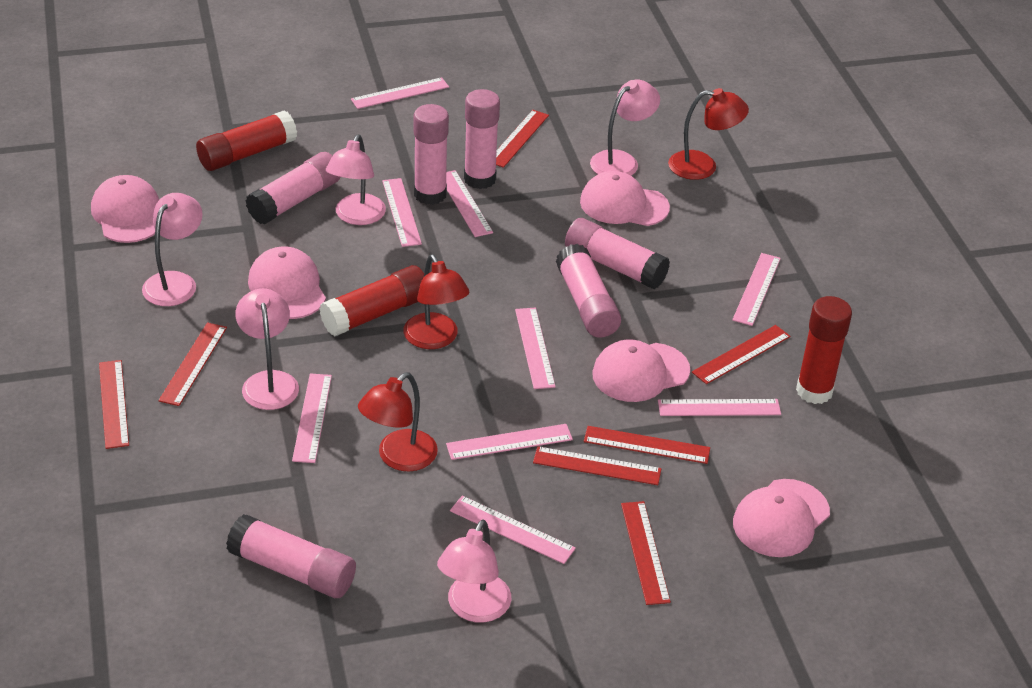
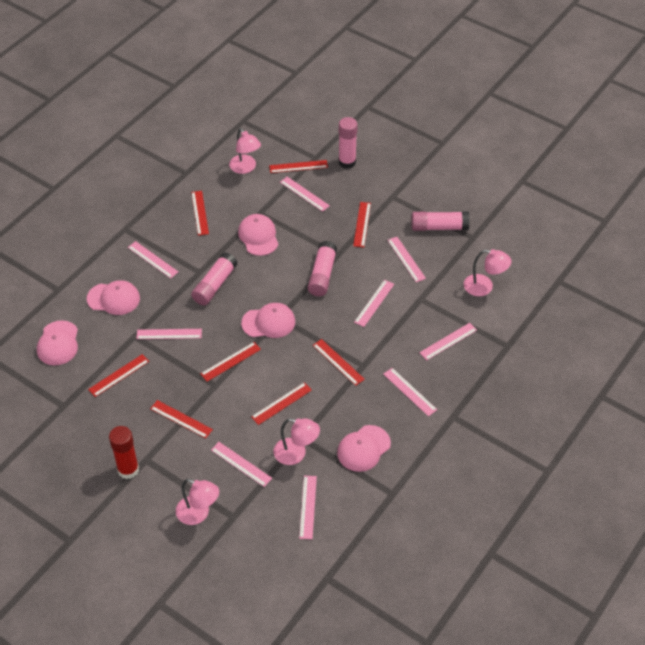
pink glue stick: [226,514,356,598] [245,152,341,224] [414,104,449,205] [464,89,500,189] [556,244,621,338] [565,218,670,289] = 6 -> [191,252,238,305] [308,241,337,296] [338,117,358,169] [411,212,470,231] = 4
pink lamp: [142,193,203,306] [236,288,299,410] [326,135,386,225] [437,520,511,623] [590,80,660,176] = 5 -> [176,479,219,525] [229,128,261,174] [274,418,320,465] [464,249,512,296] = 4
red glue stick: [196,110,297,171] [319,265,424,336] [796,296,852,404] = 3 -> [109,426,139,479] = 1
red lamp: [358,372,438,472] [403,254,469,349] [668,88,749,180] = 3 -> none = 0
red ruler: [99,360,129,449] [158,322,227,406] [496,110,549,168] [533,446,661,485] [584,426,710,464] [621,501,671,605] [692,325,790,384] = 7 -> [88,354,149,397] [150,400,213,438] [191,191,209,236] [200,342,261,382] [251,382,312,425] [269,160,328,173] [313,339,365,386] [353,202,371,247] = 8

